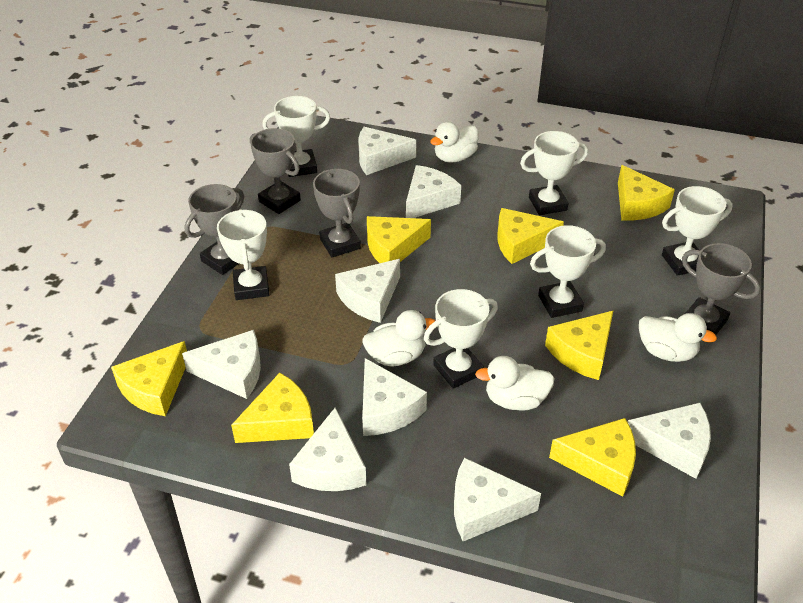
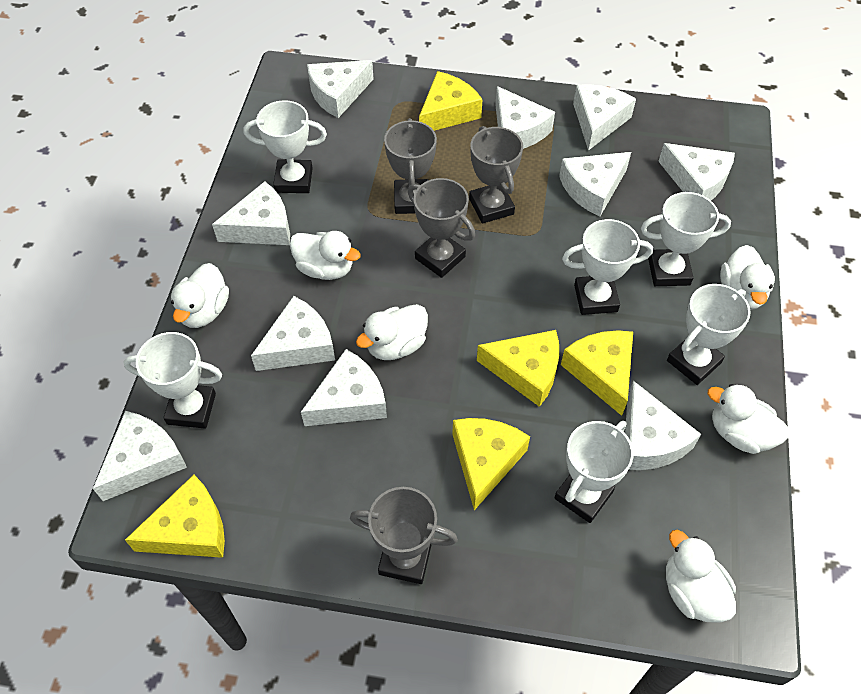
white cheese: [182,330,261,399] [289,407,367,491] [335,259,400,323] [358,127,416,175] [362,358,427,436] [406,165,461,218] [454,458,541,541] [628,403,711,479] = 8 -> [93,411,187,501] [212,181,290,245] [251,296,335,371] [301,349,387,426] [307,60,373,118] [495,86,555,149] [559,152,631,216] [573,84,636,151] [625,381,701,470] [658,143,735,200] = 10
white duck: [362,310,435,366] [430,122,479,162] [475,356,555,410] [639,313,717,362] = 4 -> [171,263,229,328] [290,231,361,280] [356,304,428,360] [666,530,736,623] [708,384,789,454] [720,245,775,310] = 6
yellow cheese: [111,341,187,416] [231,373,314,443] [367,216,431,263] [497,208,564,264] [545,310,614,380] [549,418,636,497] [618,165,675,220] = 7 -> [125,475,225,558] [419,71,483,131] [452,418,530,510] [477,330,559,407] [561,330,633,416] = 5

